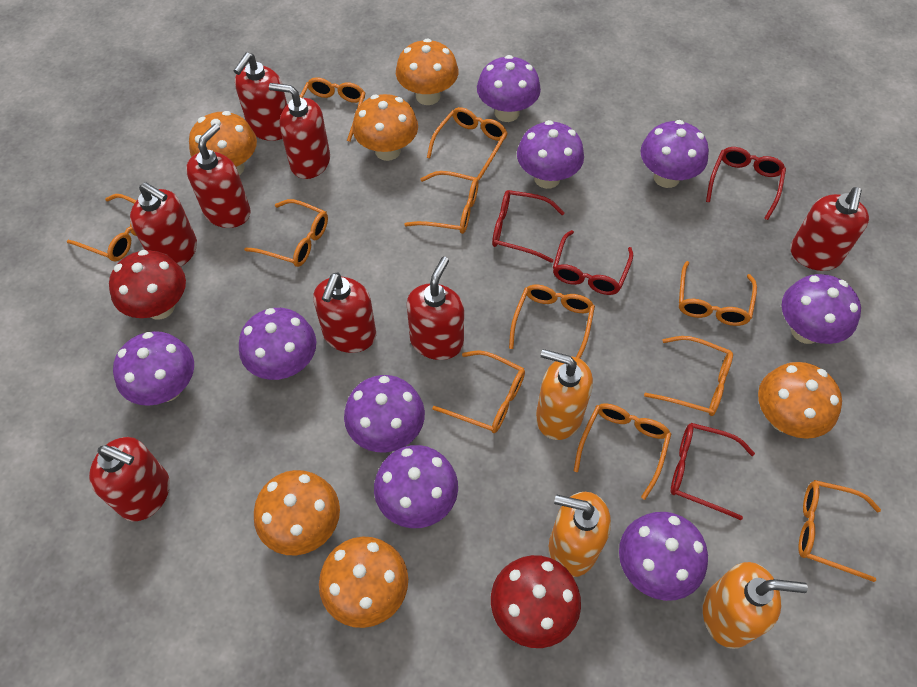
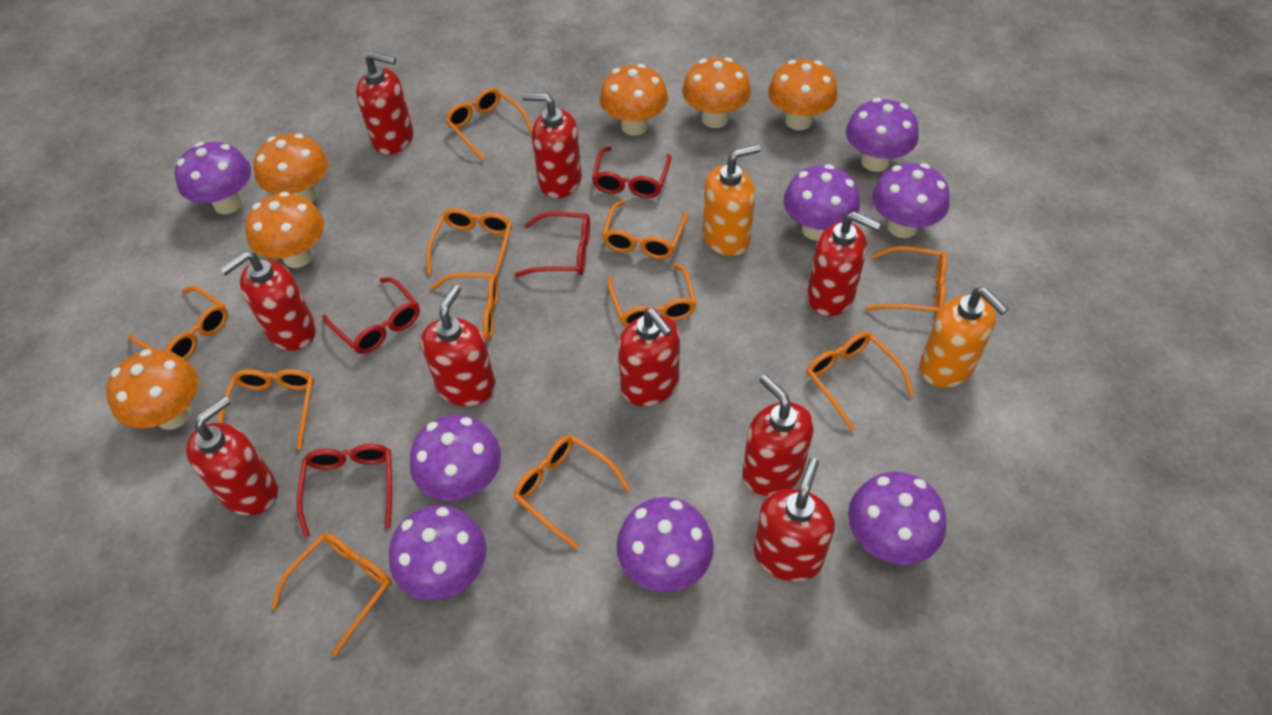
orange soap dispenser: [536,349,593,440] [549,492,611,577] [703,562,808,649] = 3 -> [703,144,761,256] [919,287,1008,388] = 2
purple mushroom: [113,331,194,406] [239,308,316,380] [344,375,425,452] [374,445,458,528] [477,55,541,122] [517,120,584,189] [619,512,708,601] [641,120,709,188] [782,274,861,344] = 9 -> [175,142,251,214] [389,505,486,600] [410,415,501,501] [616,497,714,592] [784,164,860,241] [846,98,919,172] [848,472,946,565] [872,163,950,238] = 8
red mushroom: [109,250,186,320] [491,555,581,648] = 2 -> none = 0
red soap dispenser: [89,437,170,521] [130,182,197,267] [186,124,251,228] [234,52,287,141] [269,83,330,179] [313,273,376,353] [407,257,464,360] [790,187,869,271] = 8 -> [186,396,278,516] [220,251,316,351] [356,52,414,155] [421,285,496,406] [522,93,582,198] [618,308,680,406] [743,374,814,496] [754,458,835,582] [807,211,881,316] = 9

